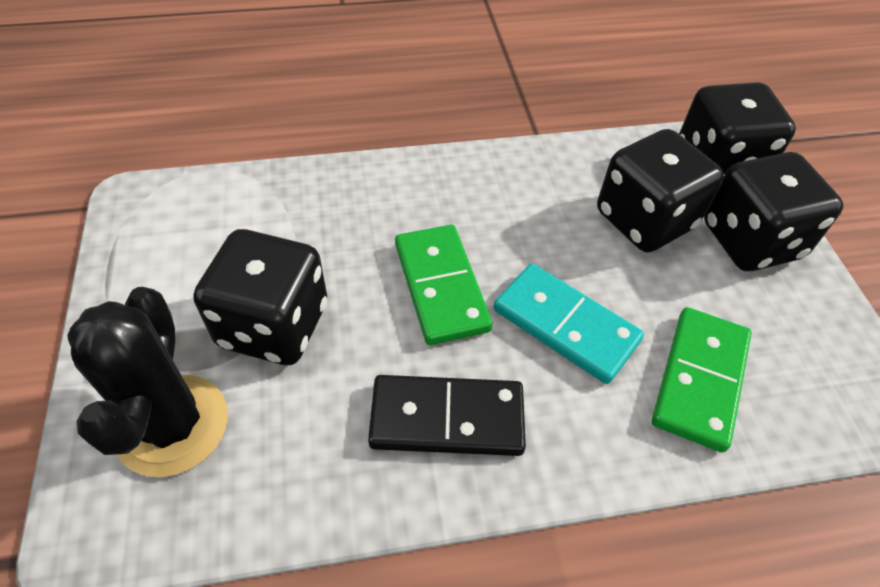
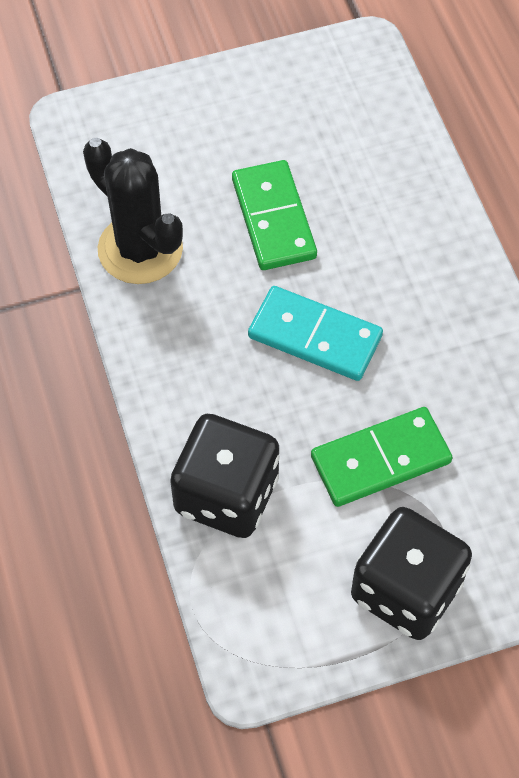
black dice: [194,229,327,365] [597,129,724,252] [679,82,796,177] [704,152,843,271] = 4 -> [170,414,280,538] [351,507,472,640] = 2
black domino: [368,375,526,456] = 1 -> none = 0

